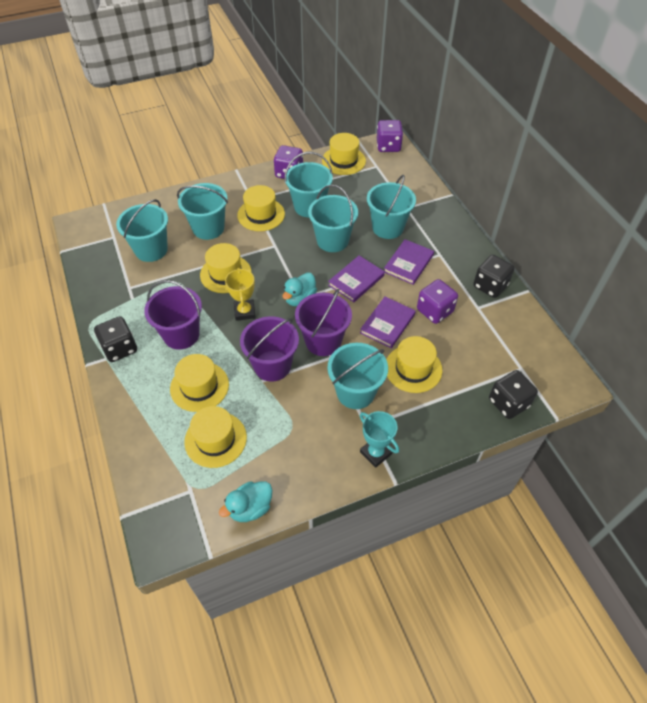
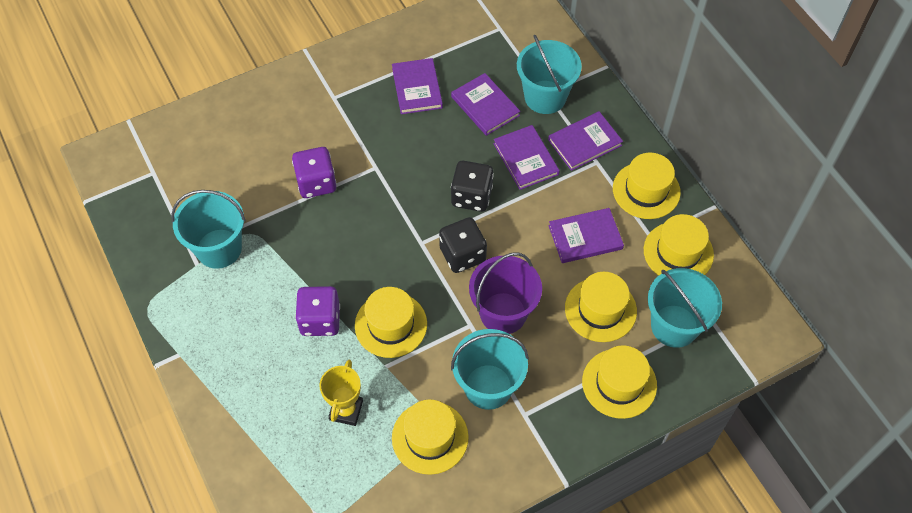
black dice: [94,316,137,362] [473,255,514,298] [489,370,538,419] = 3 -> [439,217,487,273] [451,161,494,212] = 2
purple book: [328,256,385,302] [360,297,416,348] [384,239,434,285] = 3 -> [392,58,443,114] [451,73,520,136] [493,125,560,190] [548,111,623,171] [548,208,624,263] = 5
purple bucket: [144,280,202,350] [240,316,299,382] [295,289,352,356] = 3 -> [469,252,542,334] = 1
purple dice: [274,145,303,179] [377,120,403,152] [417,279,458,324] = 3 -> [292,147,337,198] [295,286,340,336] = 2
turquoise bucket: [116,199,168,262] [177,183,228,240] [284,152,333,217] [308,185,358,252] [327,343,388,409] [367,175,416,239] = 6 -> [171,190,246,269] [451,329,529,410] [517,35,582,114] [648,268,722,348] = 4
turquoise duck: [219,481,272,522] [282,272,317,306] = 2 -> none = 0
turquoise trophy: [360,411,399,468] = 1 -> none = 0

